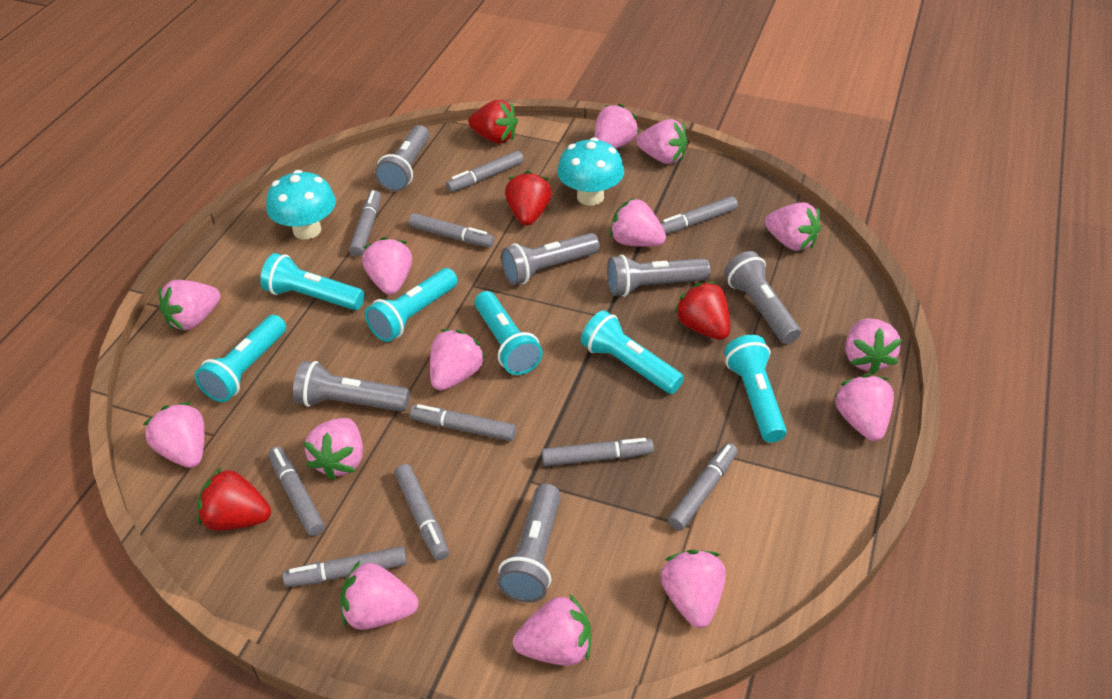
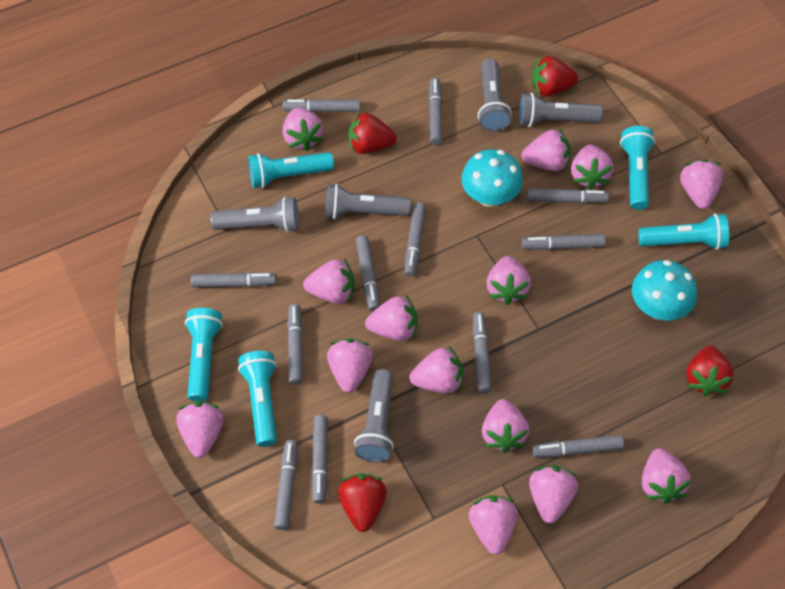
grey flashlight: [293,361,410,412] [375,125,430,191] [497,484,561,603] [501,233,600,285] [607,254,710,297] [724,251,801,344] = 6 -> [210,197,299,232] [325,184,411,219] [354,369,394,463] [478,58,512,132] [519,93,603,127] = 5
grey marker: [269,447,325,536] [283,546,407,587] [349,190,381,257] [395,464,449,561] [409,213,495,248] [410,404,516,441] [446,151,524,192] [542,438,654,466] [660,196,738,234] [668,443,738,531] = 10 -> [191,272,276,288] [274,440,297,530] [283,99,361,112] [287,304,303,385] [311,415,328,504] [356,235,380,311] [404,202,426,277] [428,78,442,145] [473,312,492,394] [522,234,606,250] [527,188,609,203] [532,435,624,458] = 12
turquoise flashlight: [195,315,286,402] [260,253,365,310] [365,268,458,342] [475,291,543,375] [581,310,684,394] [724,335,787,443] = 6 -> [185,308,223,402] [238,351,277,447] [248,152,334,188] [620,126,655,210] [638,214,729,250] = 5

